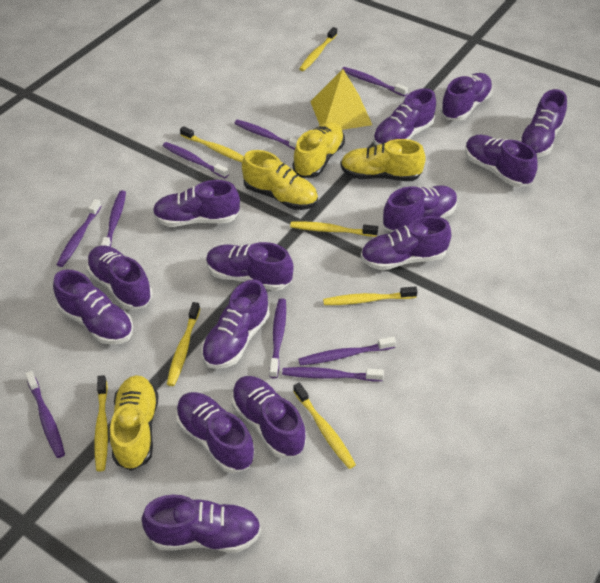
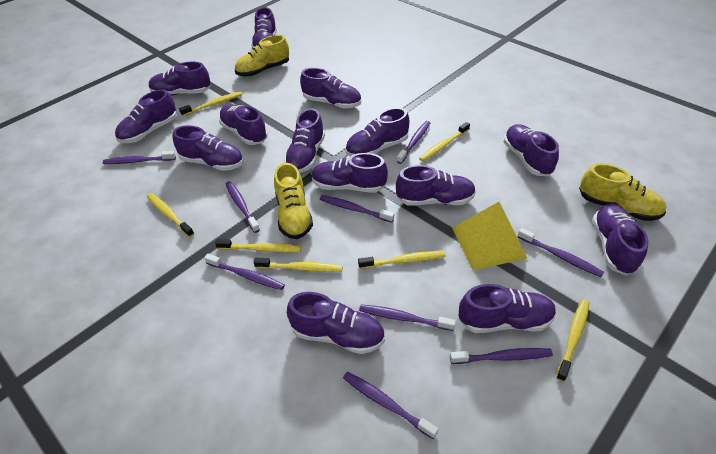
yellow shoe: [110,375,158,471] [242,150,318,210] [293,122,345,178] [340,139,426,181] = 4 -> [235,35,289,76] [274,163,313,239] [579,163,666,221] = 3

